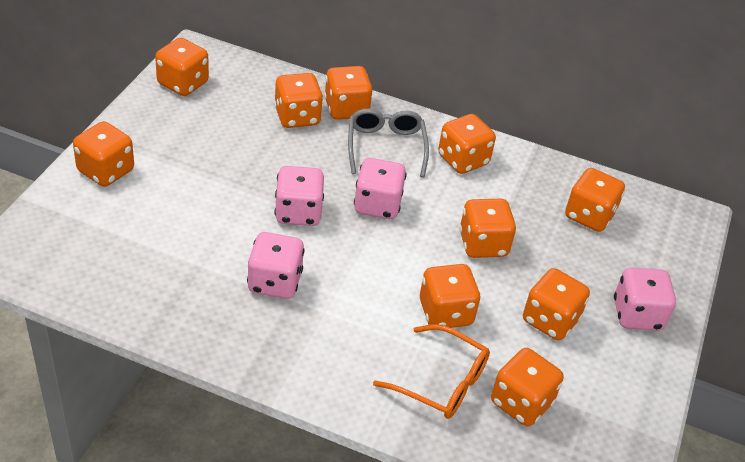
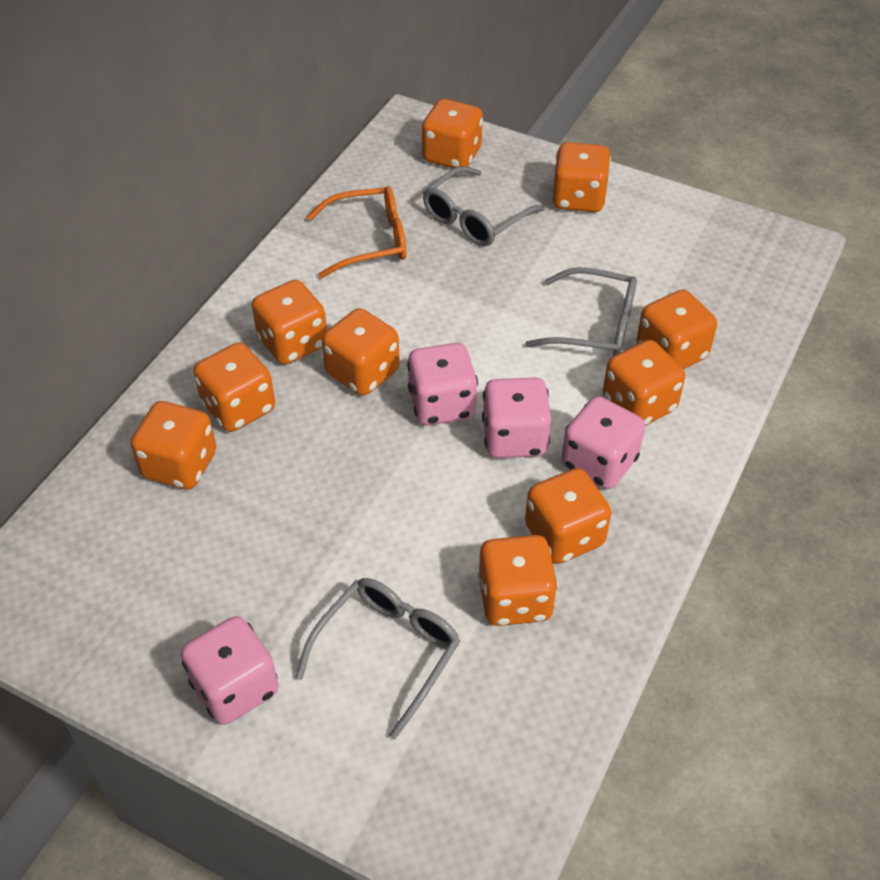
grey glasses: [348,109,429,178] = 1 -> [295,578,460,739] [423,166,545,246] [525,267,637,356] = 3

